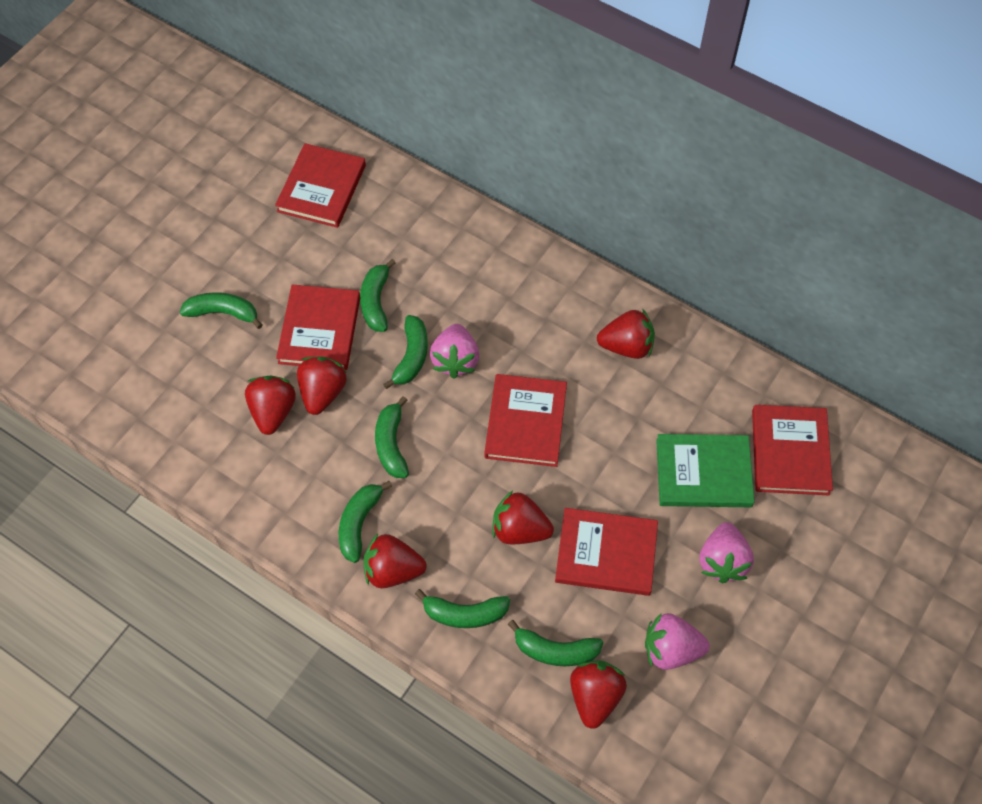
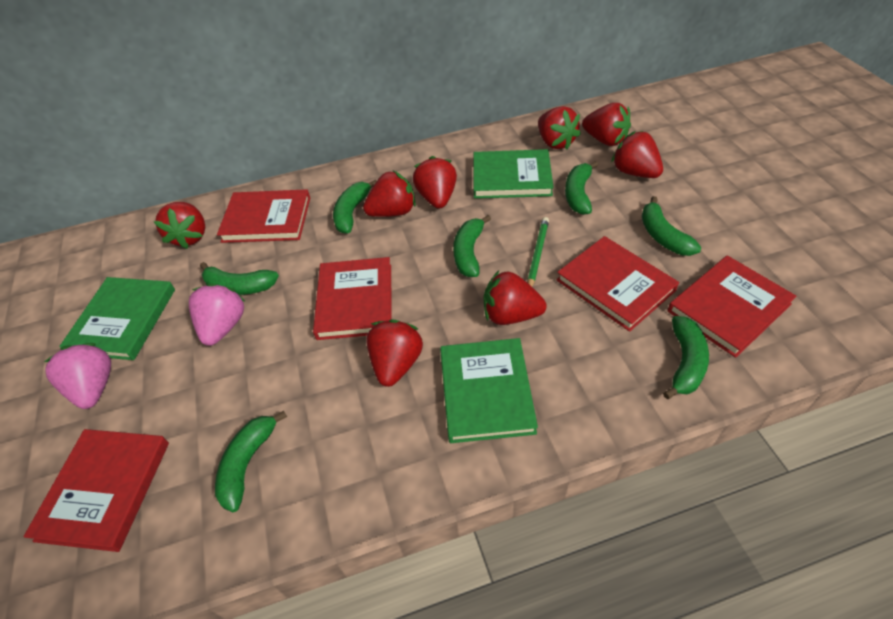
green book: [656,434,755,507] = 1 -> [59,277,175,360] [440,338,538,443] [474,149,554,199] = 3
green pencil: none = 0 -> [527,217,549,286] = 1
pink strawberry: [430,324,479,379] [645,613,710,670] [700,522,754,583] = 3 -> [44,343,111,409] [189,283,246,346] = 2
red strawberry: [245,376,296,435] [297,357,347,415] [363,534,427,588] [493,491,554,544] [570,660,627,729] [597,310,655,359] = 6 -> [154,202,205,249] [363,171,416,217] [366,319,423,387] [413,156,457,209] [484,270,547,325] [538,106,581,149] [582,103,631,146] [611,131,663,178] = 8

